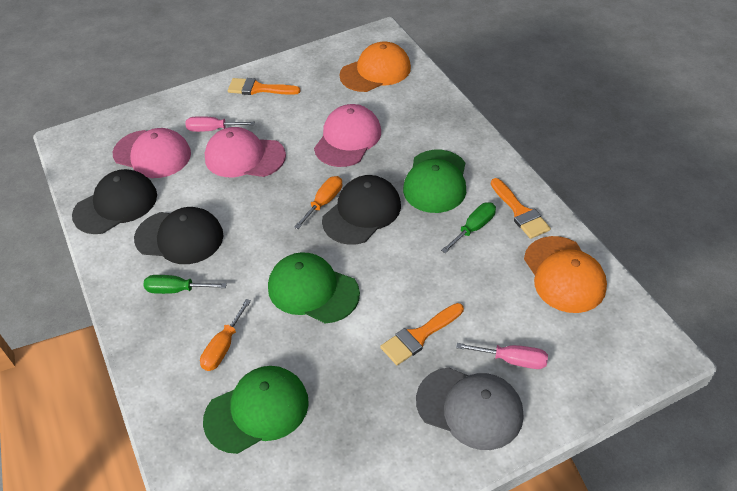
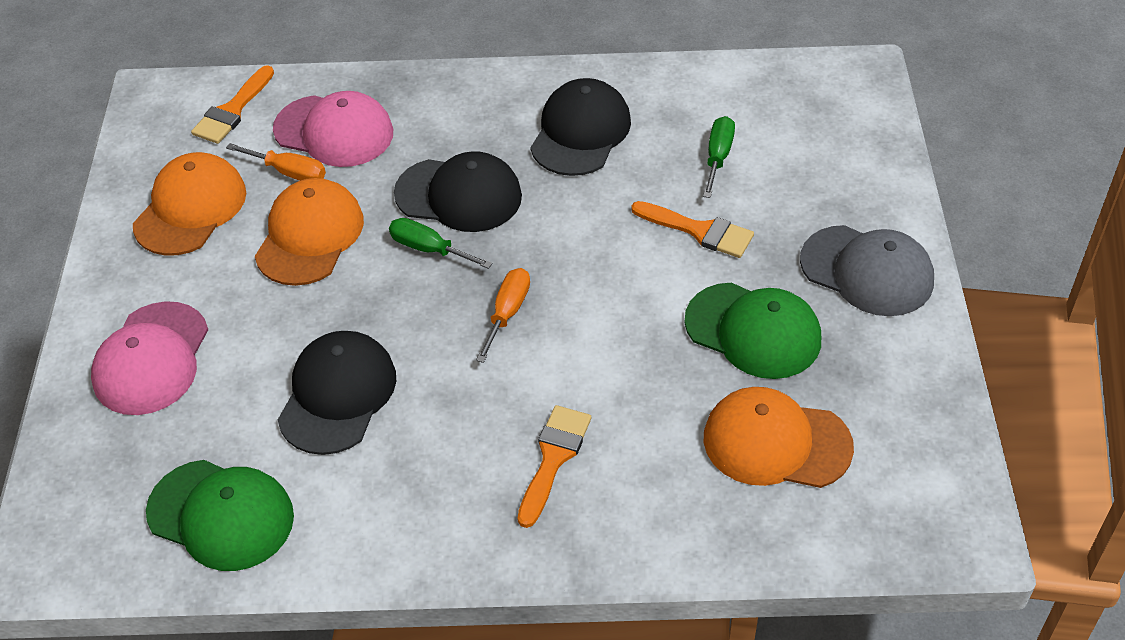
green cap: [203,366,309,454] [268,252,360,323] [403,150,466,213] = 3 -> [146,460,294,571] [685,283,821,379] = 2
orange cap: [340,42,411,92] [524,236,607,313] = 2 -> [133,152,246,256] [255,178,364,286] [704,387,854,488] = 3
pink cap: [113,128,191,178] [205,127,286,177] [314,104,381,167] = 3 -> [91,301,208,415] [273,91,393,167] = 2
pink screwdriver: [185,116,255,132] [456,343,548,369] = 2 -> none = 0

